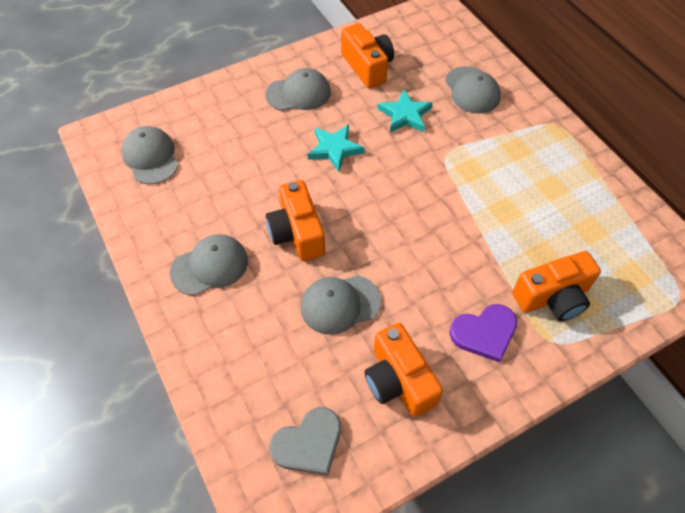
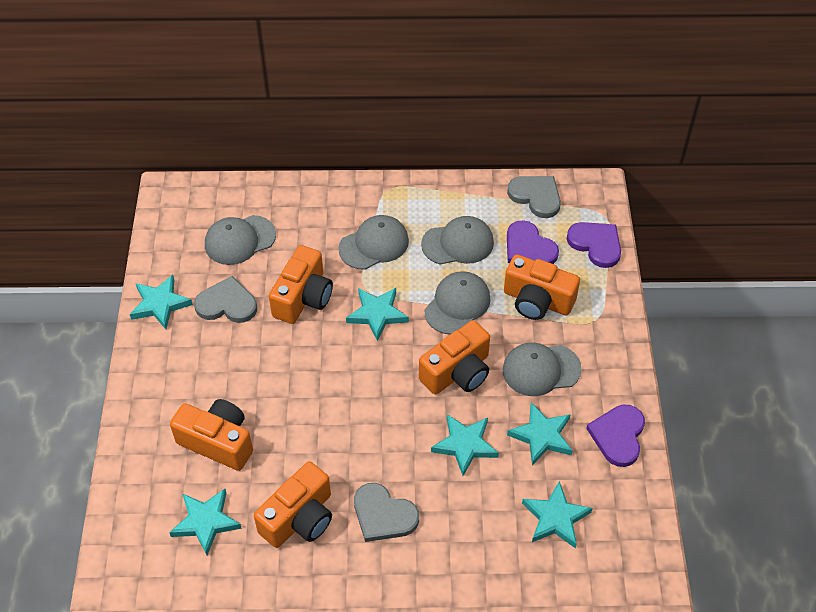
grey heart: [269,407,341,475] = 1 -> [194,276,257,323] [354,483,419,542] [507,176,561,218] = 3
orange camera: [266,180,325,261] [341,23,394,88] [365,323,443,417] [512,251,601,321] = 4 -> [170,399,253,471] [254,461,332,548] [269,245,333,324] [419,320,490,394] [504,254,580,320] = 5
purple heart: [449,304,517,362] = 1 -> [507,220,559,264] [567,222,621,268] [586,404,645,467] = 3
turquoise star: [308,124,365,172] [378,90,432,133] = 2 -> [130,275,193,329] [169,489,242,556] [346,288,409,341] [431,414,499,476] [507,403,573,465] [522,481,593,549] = 6

